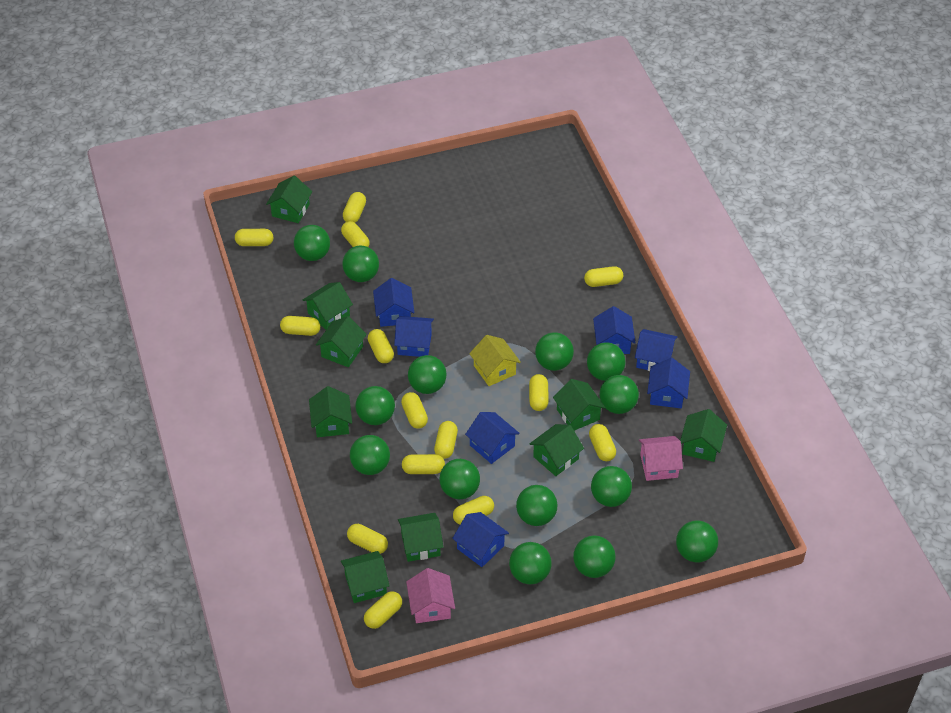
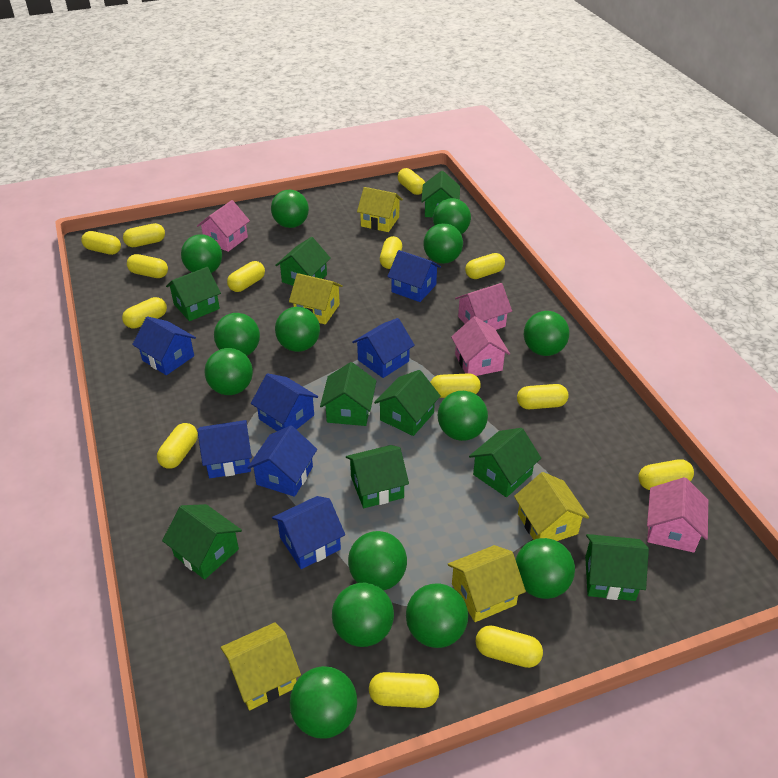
pink house: [406,568,455,623] [639,436,683,481] = 2 -> [197,200,250,252] [451,316,510,376] [455,283,512,330] [647,477,708,553] = 4
yellow house: [469,335,521,386] = 1 -> [221,622,301,710] [289,273,343,324] [357,187,403,232] [448,545,526,622] [514,472,589,541] = 5

